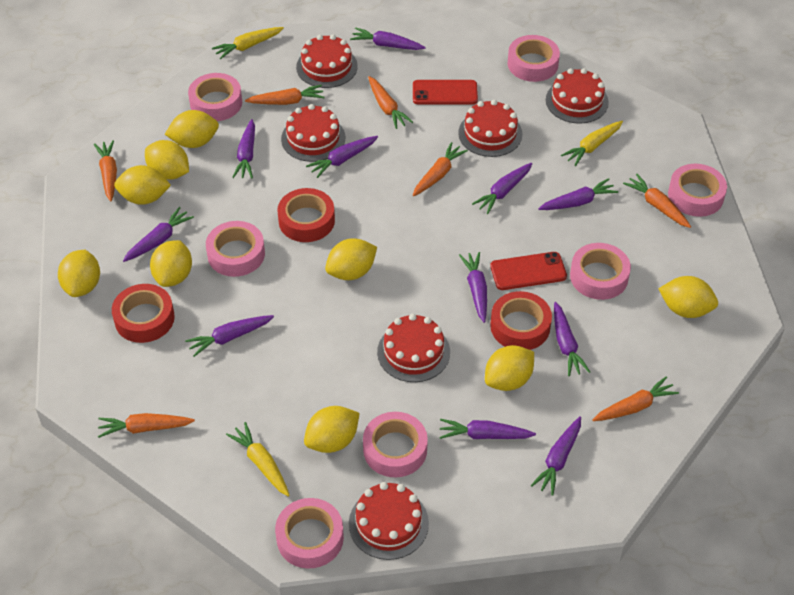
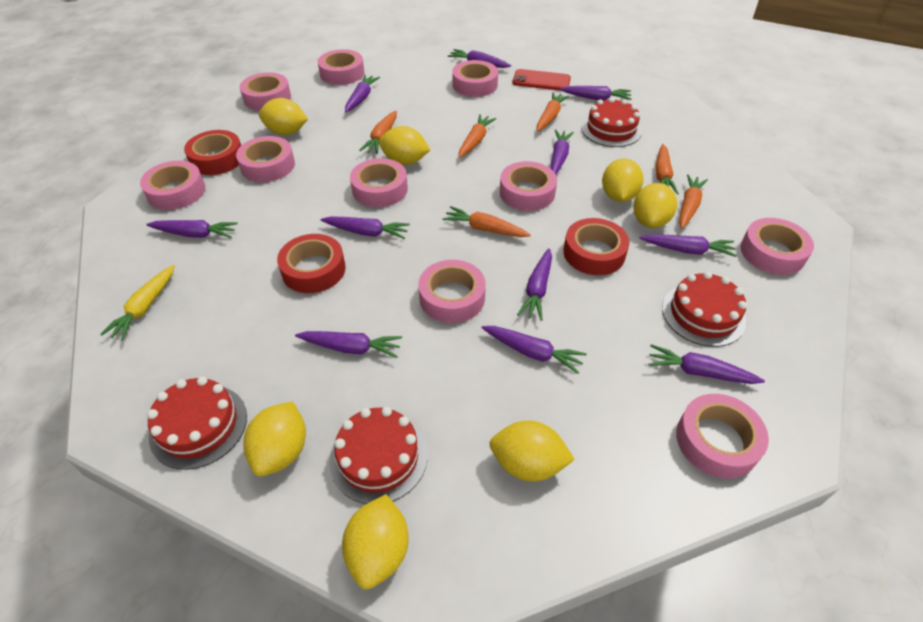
orange carrot: [94,140,117,202] [98,413,195,438] [245,85,325,105] [368,76,413,129] [413,142,468,196] [592,376,679,421] [623,174,691,228] = 7 -> [359,110,397,154] [442,206,531,237] [459,114,497,158] [537,92,569,131] [655,144,679,195] [679,174,708,229] = 6
pink tape: [188,73,242,121] [206,221,265,277] [275,498,344,569] [363,412,428,477] [508,35,560,82] [570,243,631,300] [668,164,727,217] = 7 -> [140,161,205,210] [236,136,295,182] [240,72,291,111] [318,49,365,85] [350,158,408,207] [418,260,486,323] [452,60,498,97] [500,161,557,211] [676,394,769,479] [740,218,814,275] = 10
red cake: [281,104,345,162] [296,34,358,88] [349,482,429,560] [377,314,450,382] [458,100,522,157] [546,68,609,123] = 6 -> [147,376,247,470] [329,407,428,504] [581,97,642,147] [662,271,747,347] = 4
red phone: [413,80,478,105] [490,252,567,290] = 2 -> [512,69,571,91] = 1
yellow carrot: [212,27,284,60] [226,422,290,497] [561,121,623,166] = 3 -> [100,265,175,341] = 1
yellow lemon: [58,250,100,297] [114,165,171,205] [145,140,189,180] [150,240,192,287] [165,110,219,148] [304,406,360,453] [325,238,377,280] [485,345,534,391] [659,276,718,318] = 9 -> [243,402,306,476] [259,98,308,135] [342,494,409,589] [379,126,430,165] [489,421,575,481] [602,158,643,202] [633,183,677,228] = 7

